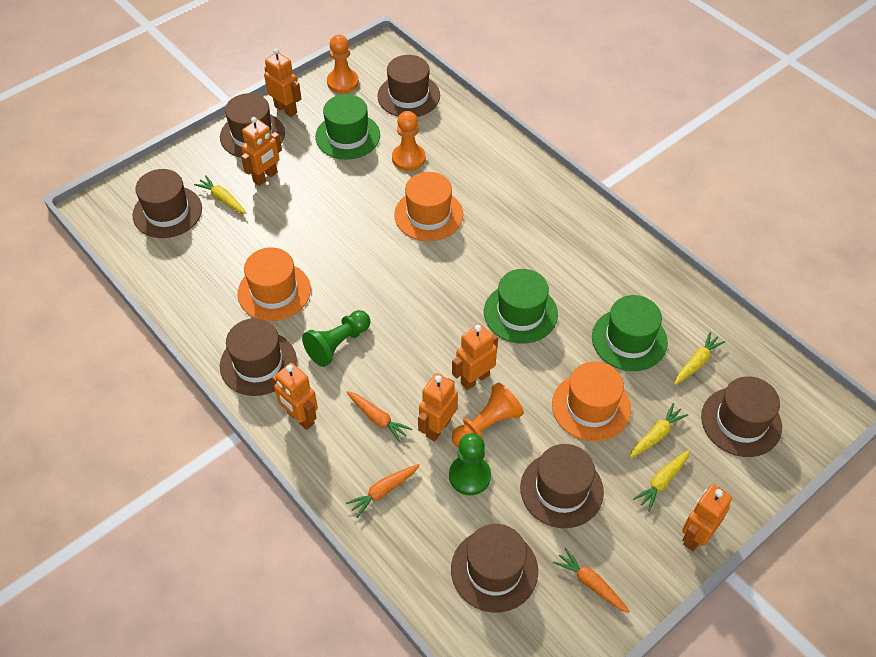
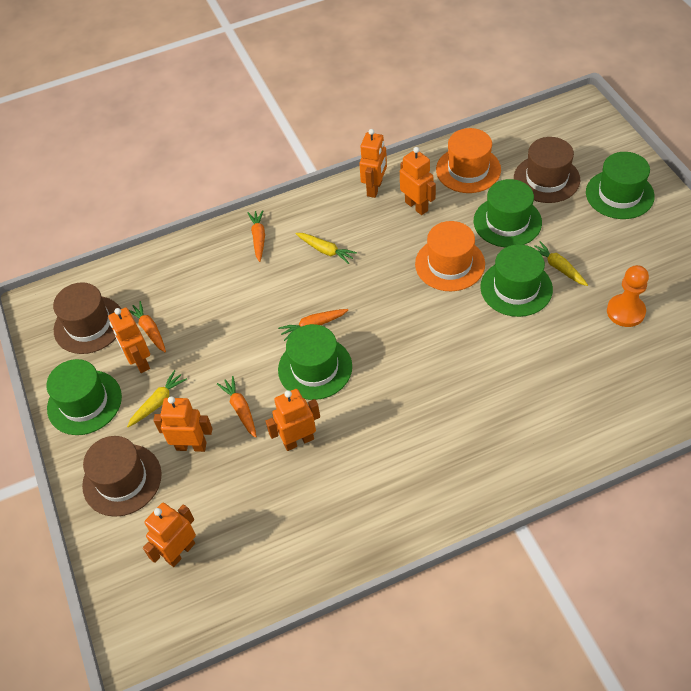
brown hat: [133,169,202,238] [220,93,285,158] [220,318,297,396] [377,55,440,117] [451,524,538,613] [520,444,604,528] [701,376,782,457] = 7 -> [53,282,121,354] [82,436,162,517] [514,137,580,203] = 3
green hat: [315,94,380,160] [484,269,558,344] [592,295,668,371] = 3 -> [46,359,122,435] [278,324,352,400] [474,179,542,247] [480,244,553,317] [586,152,655,219] = 5
green pawn: [302,310,371,367] [449,433,491,495] = 2 -> none = 0
orange carrot: [346,391,412,442] [346,464,420,518] [553,548,630,613] = 3 -> [129,301,166,352] [217,376,257,438] [248,210,265,262] [278,309,348,341] = 4
orange hat: [238,247,311,321] [394,172,463,241] [552,362,631,441] = 3 -> [415,221,485,291] [436,128,501,193] = 2
orange pawn: [327,35,359,93] [392,111,426,171] [452,383,524,448] = 3 -> [607,265,649,327] = 1
yellow carrot: [194,176,247,214] [629,403,688,459] [633,450,690,512] [674,332,726,385] = 4 -> [127,370,187,427] [296,233,357,264] [534,241,588,286] = 3

